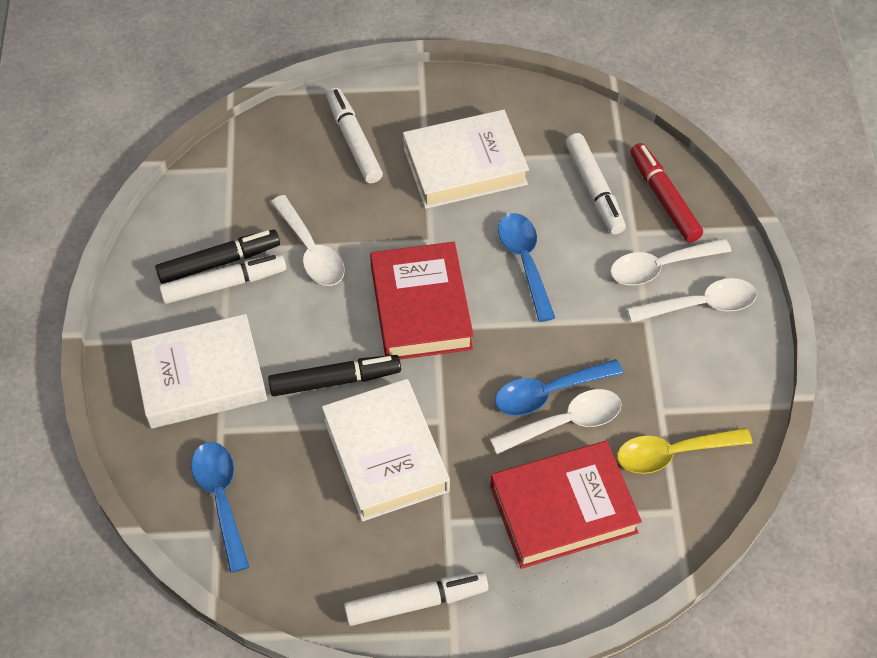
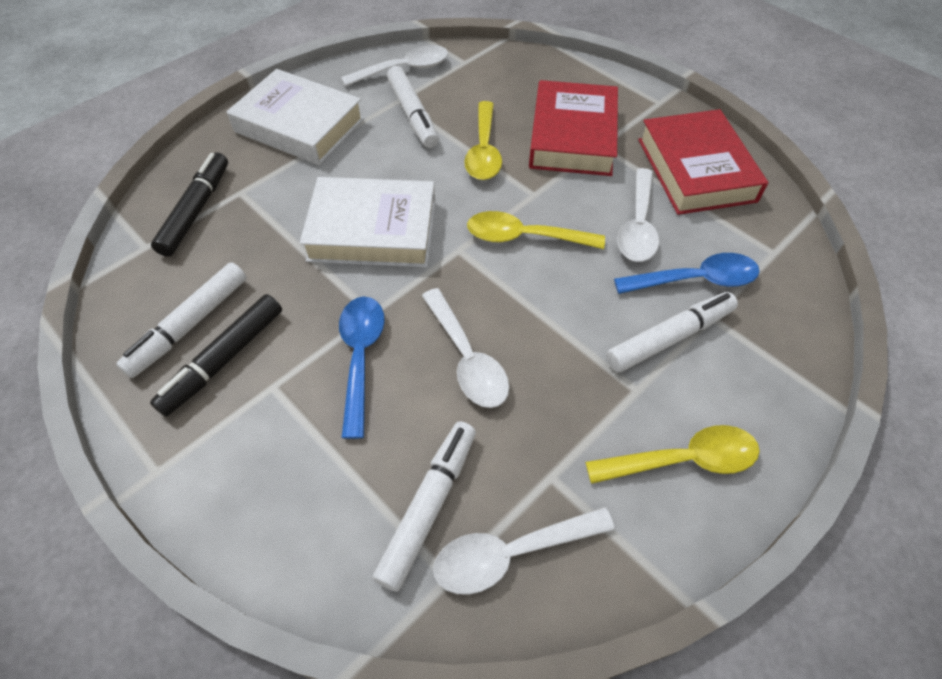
blue spoon: [191,442,249,573] [495,359,623,416] [498,213,555,322] = 3 -> [339,297,385,439] [614,253,760,294] = 2
red marker: [630,143,703,243] = 1 -> none = 0
white book: [131,314,267,429] [322,379,450,522] [403,110,529,209] = 3 -> [227,69,364,165] [300,177,435,267] = 2
yellow spoon: [617,428,752,474] = 1 -> [464,101,502,180] [467,211,605,249] [585,425,760,484] = 3

